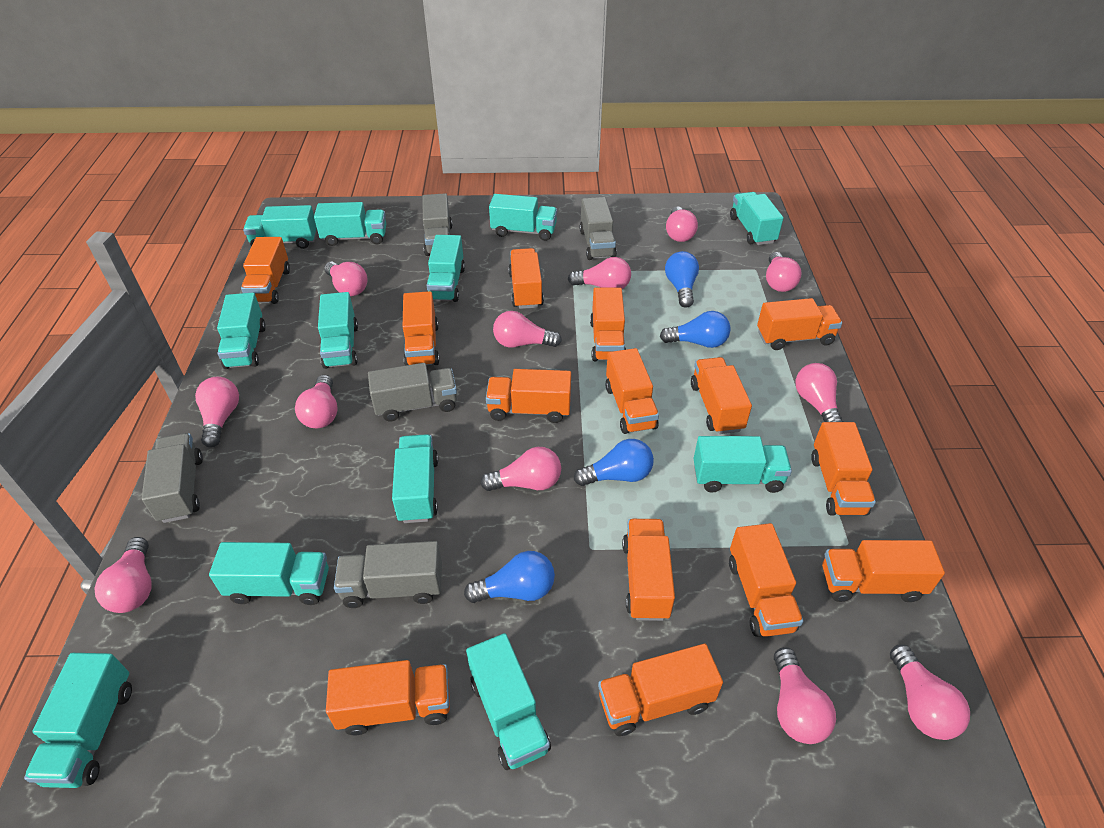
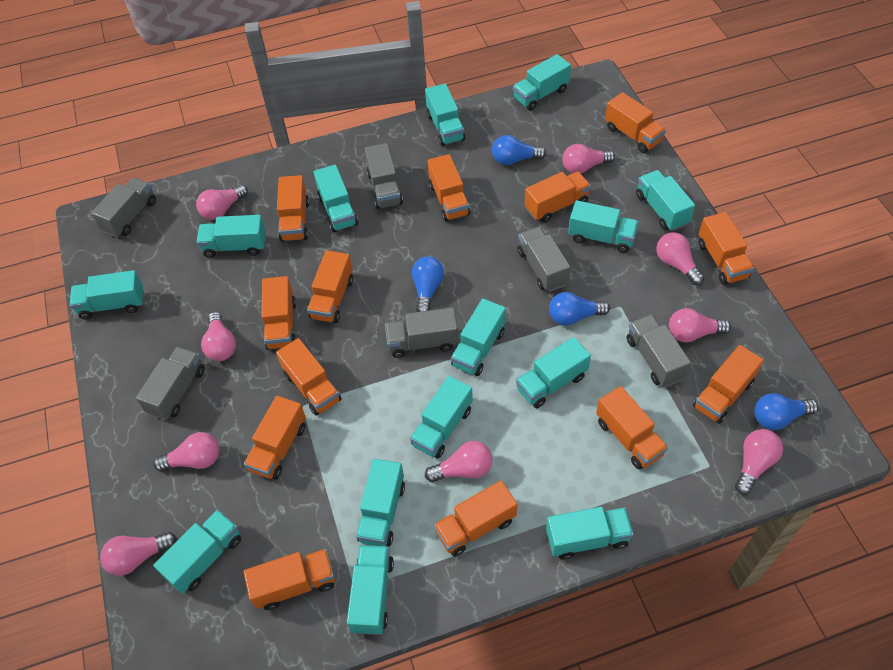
grey truck: [142,433,203,523] [334,541,442,608] [368,363,457,422] [422,193,453,256] [580,197,617,260] = 5 -> [91,178,156,237] [136,347,205,420] [365,143,403,209] [385,308,458,358] [517,227,571,292] [627,314,691,387] = 6
orange truck: [241,237,290,304] [326,660,450,736] [403,291,440,366] [486,369,571,423] [508,248,544,309] [590,288,626,361] [598,644,723,736] [605,348,659,434] [622,519,675,621] [691,357,752,434] [729,523,803,637] [757,298,842,350] [811,422,876,515] [822,540,945,602] = 14 -> [244,396,306,480] [244,549,335,610] [261,276,296,350] [276,338,341,416] [277,175,309,242] [307,250,353,323] [428,154,470,221] [434,481,517,557] [525,172,591,223] [596,386,668,470] [605,92,666,153] [693,345,764,424] [699,212,754,285] = 13
pink light bulb: [95,537,152,613] [195,377,239,447] [295,375,338,428] [324,261,367,296] [480,447,561,491] [493,311,562,348] [568,257,631,289] [666,206,698,242] [766,252,801,292] [774,647,836,744] [796,363,843,422] [890,645,970,740] = 12 -> [100,532,177,576] [153,432,219,471] [196,185,248,220] [201,312,236,361] [425,441,493,482] [562,144,615,173] [656,232,704,285] [669,308,731,342] [735,429,783,495] = 9
turquoise truck: [24,653,132,788] [209,542,329,605] [217,293,266,369] [243,205,317,249] [314,202,386,246] [318,292,358,369] [392,434,438,523] [426,235,465,302] [466,633,551,770] [489,194,557,241] [693,436,792,493] [730,192,783,245] = 12 -> [69,270,144,319] [153,510,241,594] [196,215,266,258] [314,165,358,232] [347,545,394,635] [356,459,405,547] [410,376,473,458] [425,83,465,146] [451,299,506,376] [513,54,571,111] [516,337,591,409] [546,507,634,560] [568,200,639,253] [636,170,695,231] = 14

